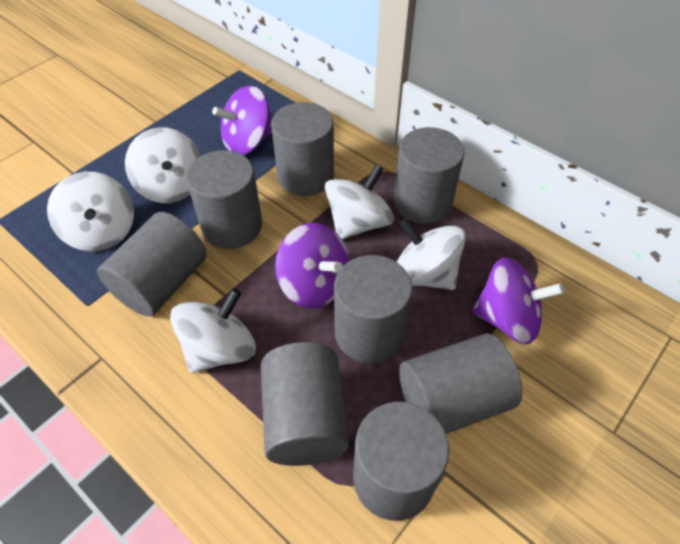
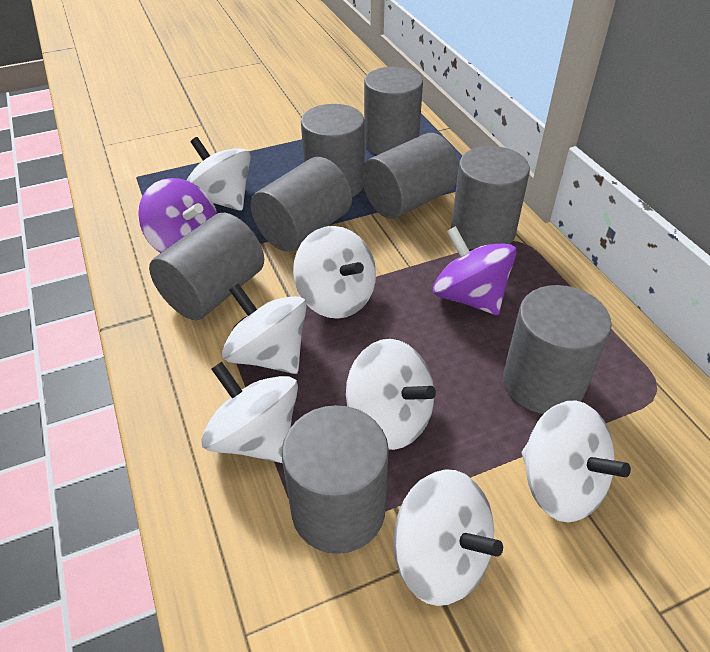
purple spinning top: [212,86,272,155] [275,223,349,308] [472,257,564,344] = 3 -> [138,178,217,253] [433,226,517,315] = 2
white spinning top: [47,172,134,252] [125,127,201,203] [170,288,256,373] [325,165,394,240] [397,218,466,290] = 5 -> [186,137,251,211] [201,362,298,463] [222,284,307,374] [293,226,376,319] [346,339,436,450] [393,469,503,606] [522,400,631,522] = 7

